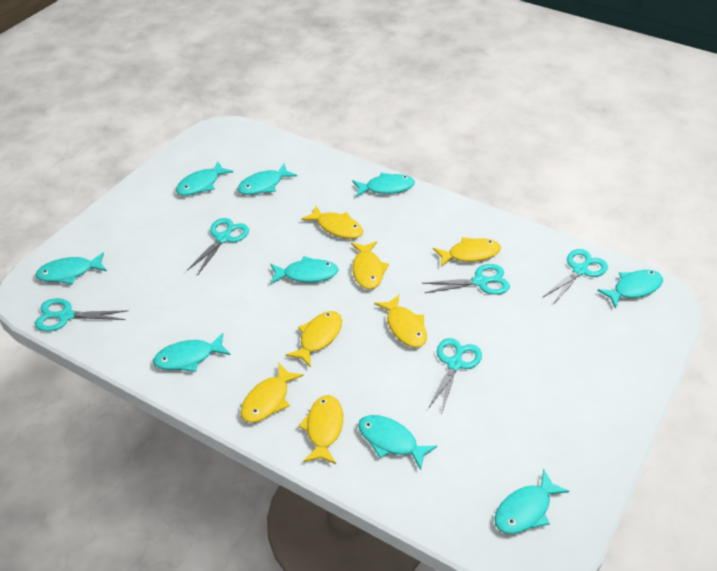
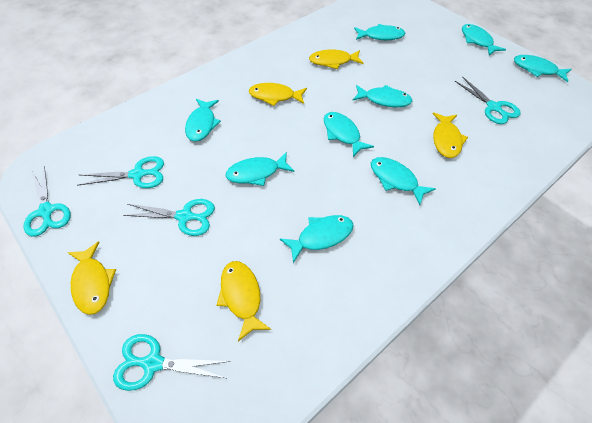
yellow fish: [240,363,304,423] [285,311,342,368] [298,395,343,464] [301,206,363,239] [351,241,389,289] [374,295,427,348] [433,237,501,267] = 7 -> [67,241,116,315] [217,261,271,341] [249,83,307,106] [309,49,363,69] [433,112,468,158] = 5

